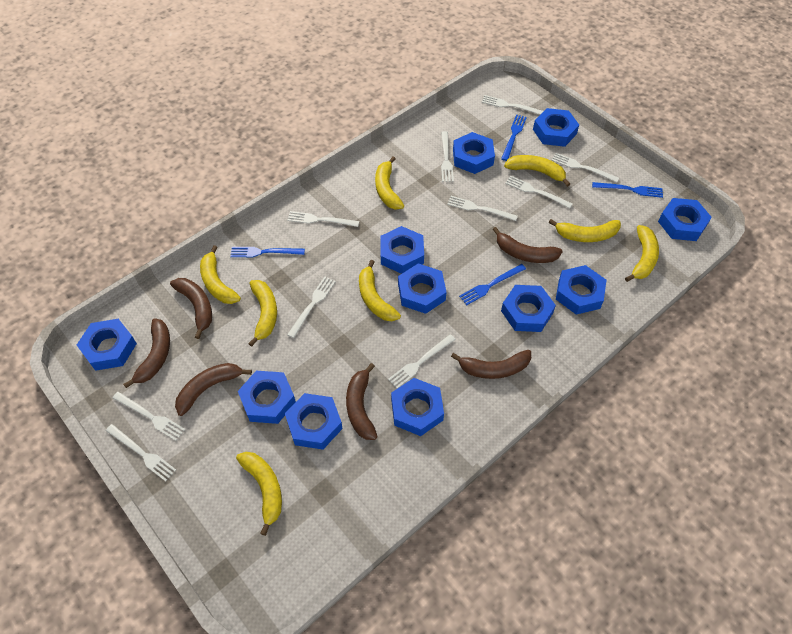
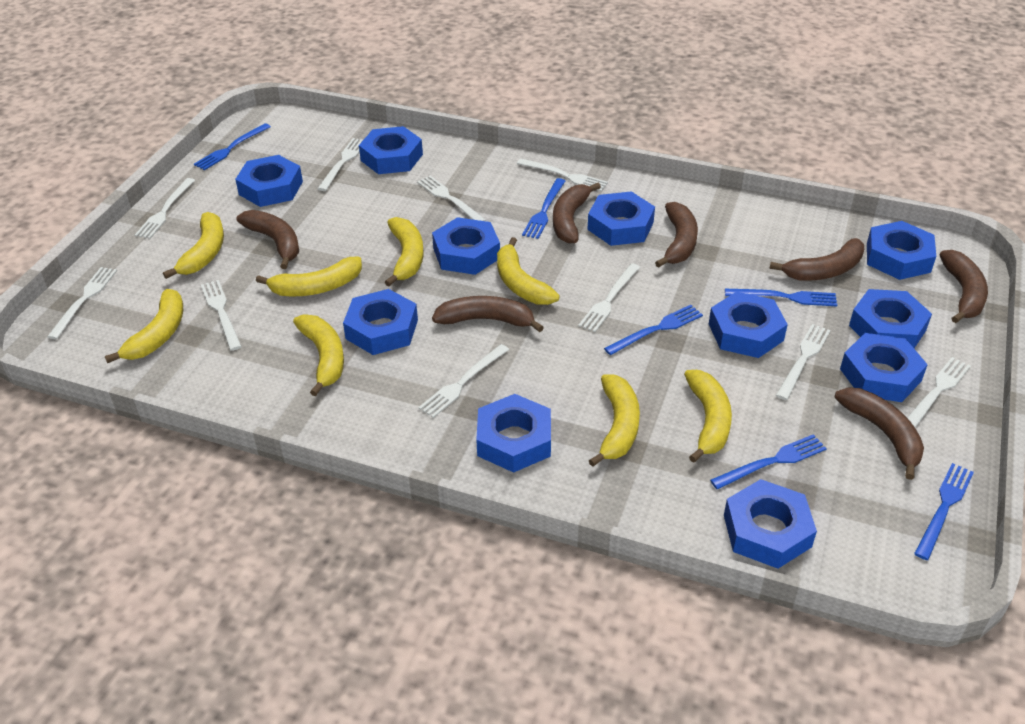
blue fork: [230,247,305,257] [459,264,526,305] [501,115,527,161] [592,182,663,198] = 4 -> [194,123,271,170] [522,178,565,239] [604,305,703,355] [710,434,827,489] [725,289,837,306] [914,463,974,560] = 6
brown banana: [123,318,170,388] [170,278,212,339] [175,363,252,416] [346,363,378,440] [451,350,531,379] [493,227,563,263] = 6 -> [236,210,299,269] [432,296,544,332] [553,183,601,244] [655,202,698,268] [769,238,864,281] [835,387,924,480] [939,250,988,323] = 7

